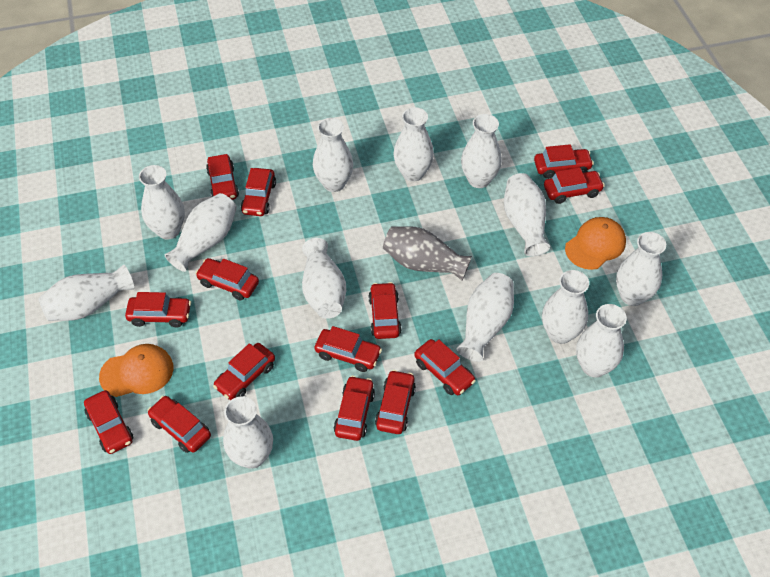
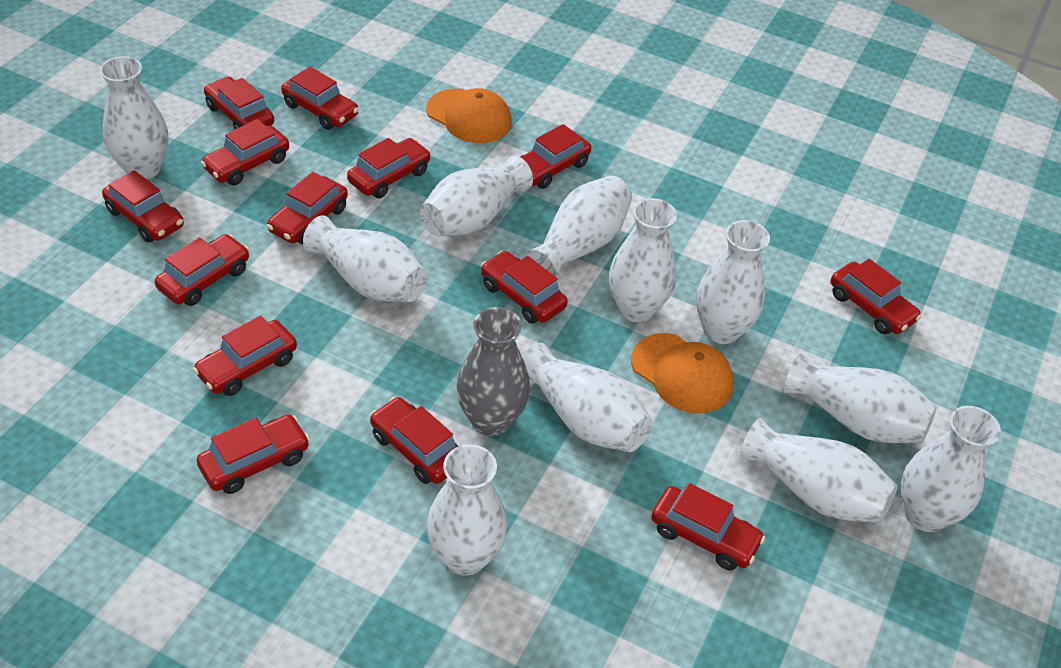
white vase: [38,264,134,321] [139,165,185,240] [165,193,237,272] [223,396,273,469] [302,238,346,319] [313,118,353,192] [394,107,434,182] [456,273,514,362] [461,114,502,188] [504,173,550,256] [542,270,589,344] [576,304,627,378] [616,232,666,306] = 13 -> [100,56,168,179] [303,215,427,302] [420,156,533,236] [427,444,508,576] [522,343,652,452] [526,175,632,278] [609,198,677,322] [696,220,770,344] [740,418,898,523] [784,353,937,443] [901,406,1001,532] = 11

